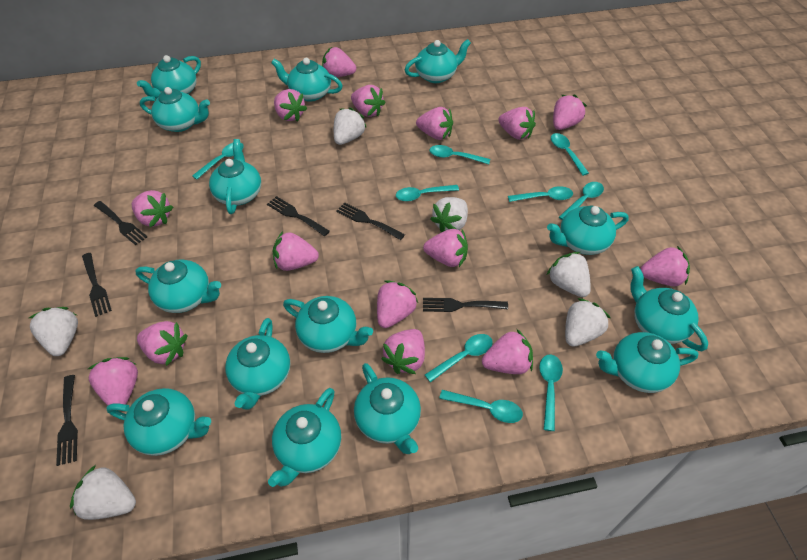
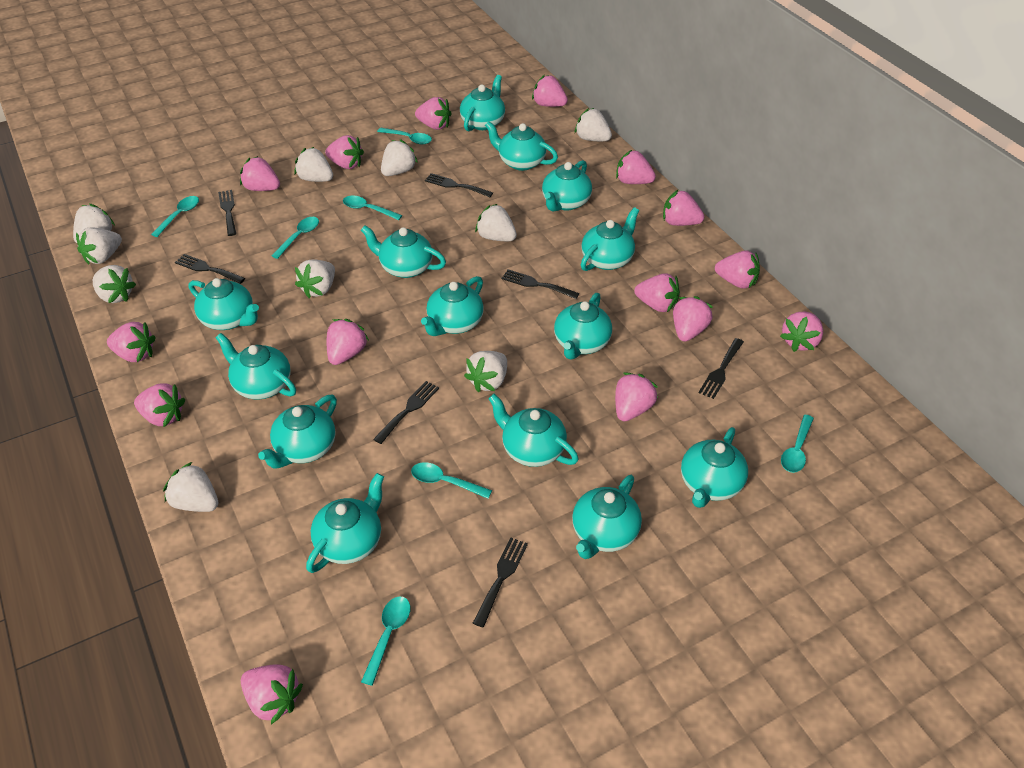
black fork: [56,375,78,466] [82,253,112,317] [94,201,147,245] [267,196,330,236] [336,202,405,240] [423,298,508,312] = 6 -> [175,254,245,284] [218,190,236,236] [373,381,439,444] [425,173,493,197] [473,537,528,627] [501,269,579,299] [699,338,744,399] = 7
turquoise spoon: [192,142,244,180] [396,185,459,201] [425,334,493,382] [430,145,490,164] [439,390,523,423] [508,186,573,202] [539,355,563,431] [551,133,589,176] [559,182,604,220] = 9 -> [151,196,199,237] [271,217,319,259] [343,196,402,220] [361,596,410,686] [377,128,432,144] [411,462,492,499] [781,415,814,473] = 7
white strawberry: [29,307,78,356] [70,465,136,520] [334,108,367,145] [430,197,468,232] [547,252,591,297] [565,298,610,347] = 6 -> [73,204,115,243] [76,227,122,264] [93,265,136,303] [163,462,218,512] [294,147,333,182] [295,259,335,298] [381,139,418,176] [464,351,507,392] [475,204,517,241] [575,108,612,141] = 10

